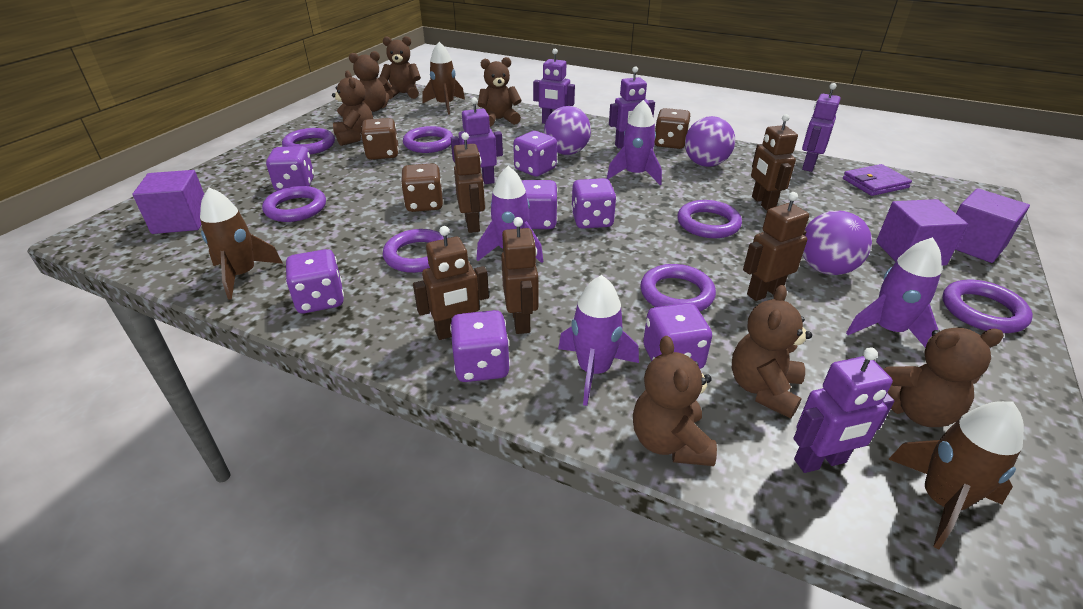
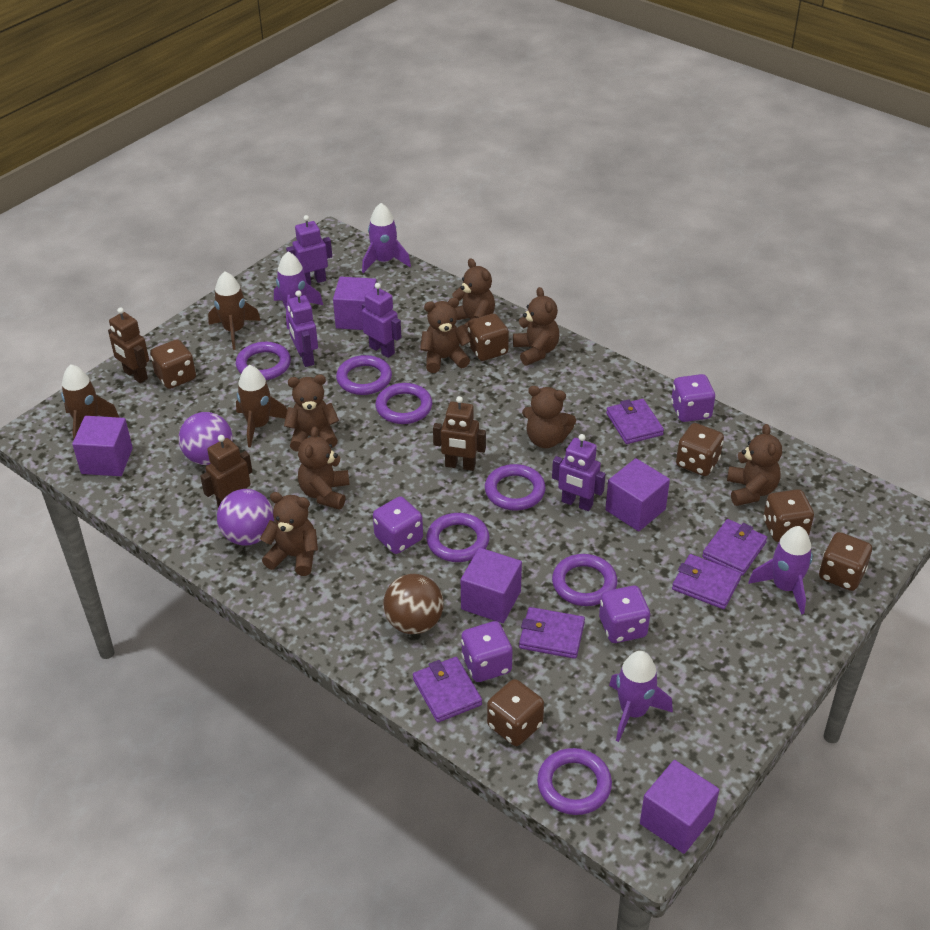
brown ball: none = 0 -> [383,574,443,634] = 1
brown dice: [361,118,399,160] [401,163,443,212] [655,108,691,149] = 3 -> [150,339,196,389] [467,313,509,361] [487,679,544,746] [676,423,724,476] [763,489,814,542] [819,532,872,591] = 6
brown robot: [413,226,489,340] [453,132,485,233] [501,217,538,334] [743,192,809,301] [751,114,798,210] = 5 -> [108,307,149,383] [200,435,252,508] [433,396,486,471] = 3
brown teddy bear: [332,70,373,146] [349,51,391,112] [380,36,421,99] [478,57,522,127] [633,336,717,466] [732,285,812,419] [883,328,1004,427] = 7 -> [260,492,318,576] [284,374,339,452] [298,426,350,510] [420,298,471,373] [452,258,495,334] [513,287,559,366] [522,386,576,448] [727,424,782,506] = 8
purple ball: [544,106,591,155] [685,116,735,167] [803,211,872,275] = 3 -> [179,412,233,465] [217,489,274,545] = 2
purple cube: [132,170,204,234] [876,199,968,266] [955,188,1030,263] = 3 -> [72,416,133,476] [333,277,377,330] [461,548,522,623] [605,458,670,531] [640,760,719,854] = 5
purple dice: [266,146,314,191] [286,249,344,313] [450,310,510,382] [513,131,557,177] [522,180,558,229] [571,178,616,229] [643,303,712,369] = 7 -> [373,497,423,554] [461,621,513,682] [599,586,650,643] [671,374,715,422] = 4
purple robot: [451,97,503,184] [533,48,575,124] [609,66,655,148] [794,347,895,473] [802,83,841,172] = 5 -> [286,215,332,285] [288,290,318,367] [362,283,401,358] [552,434,606,511] = 4
purple wallet: [843,164,912,196] = 1 -> [413,657,482,722] [519,607,585,659] [606,399,664,444] [672,554,741,609] [702,519,767,575] = 5

